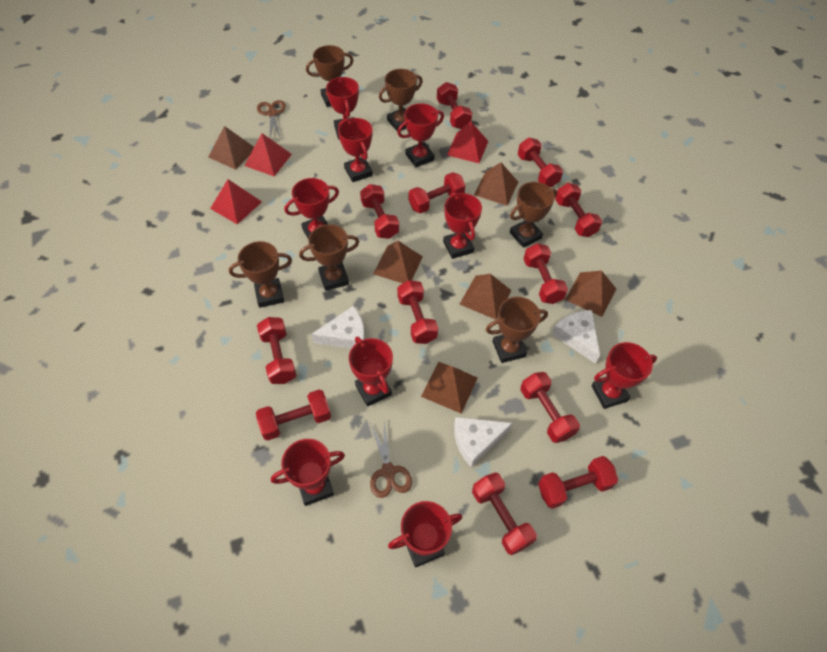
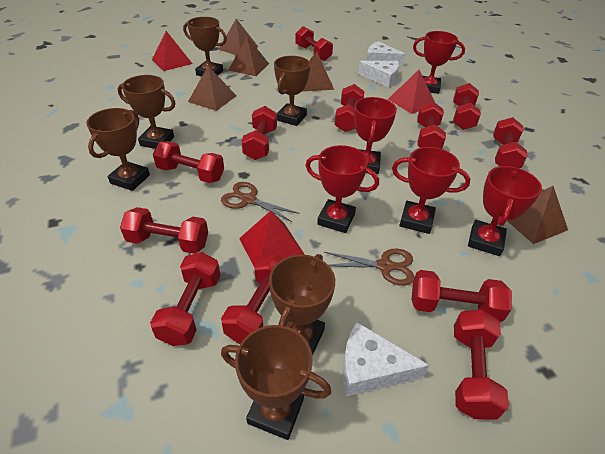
brown pyramid: [208,126,254,170] [373,241,423,283] [421,362,478,414] [460,274,512,320] [474,162,518,206] [565,271,616,317] = 6 -> [188,66,236,111] [218,19,258,55] [228,37,269,76] [302,51,334,92] [508,186,568,244] = 5
red trophy: [271,439,345,506] [284,178,339,240] [326,77,359,139] [338,118,373,182] [349,337,393,407] [388,501,462,568] [397,103,444,167] [443,192,482,259] [591,342,657,409] = 9 -> [305,145,379,233] [354,97,397,174] [392,147,470,234] [413,31,465,94] [468,166,542,256] = 5

